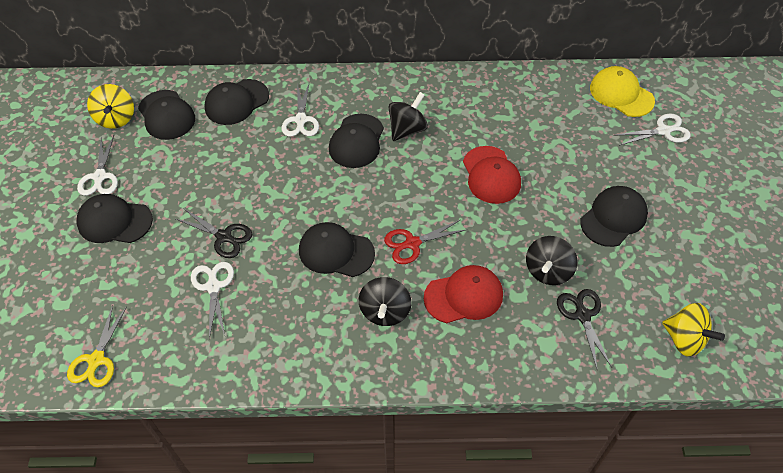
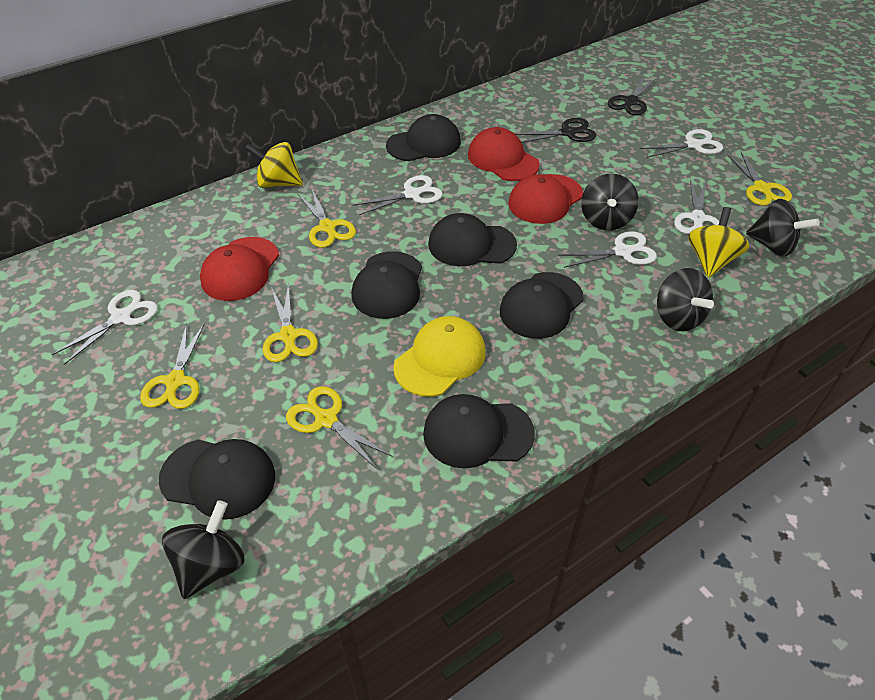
black spinning top: [359,277,411,326] [388,92,428,141] [526,236,578,285] = 3 -> [162,500,244,599] [581,174,639,230] [657,268,714,331] [746,199,820,257] = 4
red cap: [424,265,503,323] [463,146,521,204] = 2 -> [200,237,279,301] [468,127,540,181] [508,174,583,224] = 3
red scissors: [384,220,466,264] = 1 -> none = 0
white scissors: [77,136,118,196] [191,262,234,339] [282,84,319,137] [616,113,691,146] = 4 -> [52,290,158,365] [353,175,443,215] [558,231,657,268] [640,129,723,158] [674,179,720,234] = 5
yellow scissors: [67,305,127,387] = 1 -> [140,323,205,409] [263,283,318,362] [286,386,393,470] [298,189,356,248] [727,151,792,206] = 5

